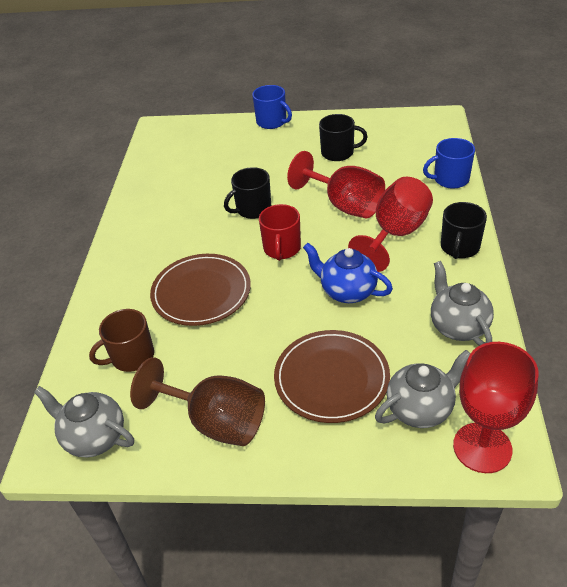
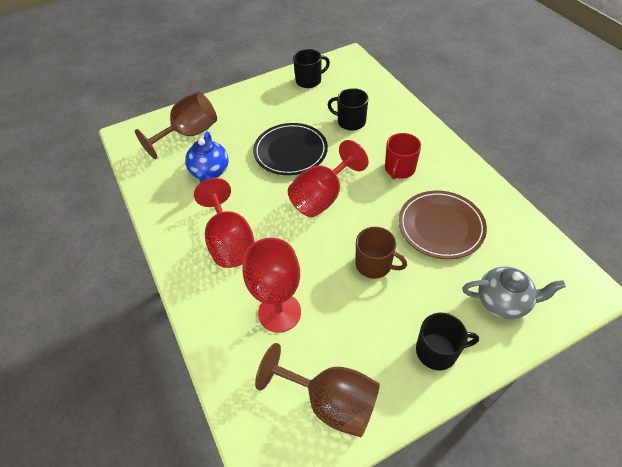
black plate: none = 0 -> [253,123,328,175] = 1
blue mug: [252,85,292,129] [423,138,475,189] = 2 -> none = 0
brown goblet: [130,357,265,446] = 1 -> [135,91,217,159] [255,343,380,437] = 2
brown plate: [150,254,251,326] [274,330,390,423] = 2 -> [398,191,487,259] = 1
grey teapot: [34,386,134,457] [375,350,471,428] [431,261,494,346] = 3 -> [462,266,566,319] = 1

